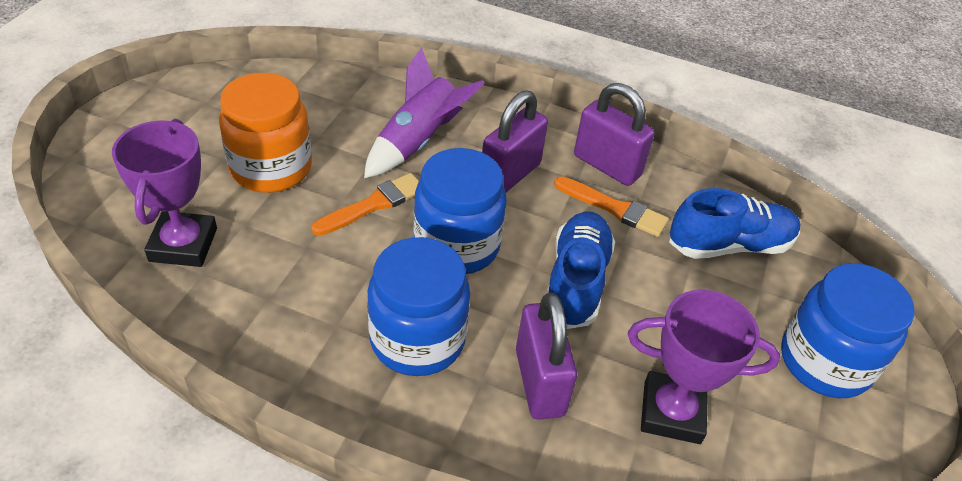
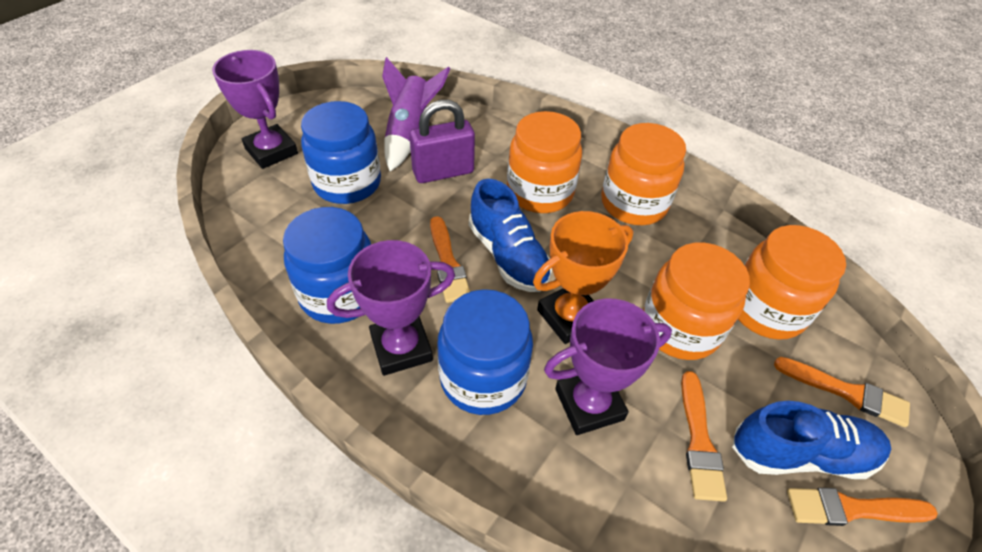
orange brush: [311,173,419,236] [554,176,669,237] = 2 -> [430,216,470,303] [681,371,727,502] [774,357,910,427] [787,488,938,526] = 4
orange jar: [219,73,312,193] = 1 -> [507,111,582,213] [601,123,686,225] [643,243,750,360] [738,225,846,340] = 4
orange trophy: none = 0 -> [533,211,633,344] = 1
purple padlock: [482,91,548,192] [516,293,577,420] [574,83,655,186] = 3 -> [409,100,475,183] = 1
purple trophy: [112,119,217,267] [628,290,780,444] = 2 -> [212,50,298,169] [327,240,455,376] [544,298,672,435] = 3

